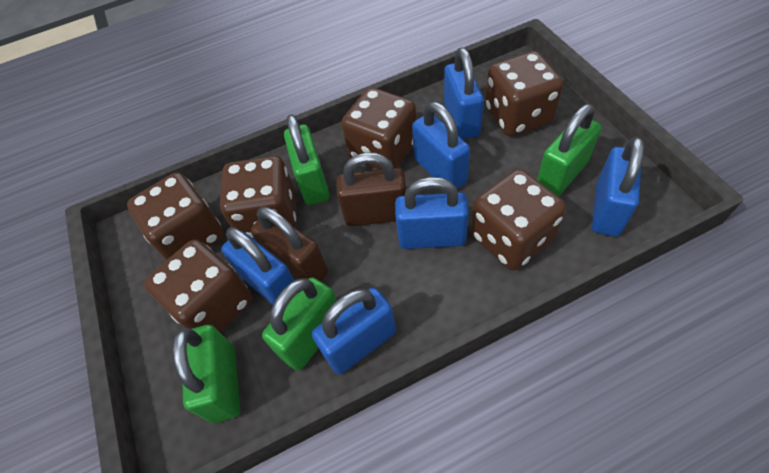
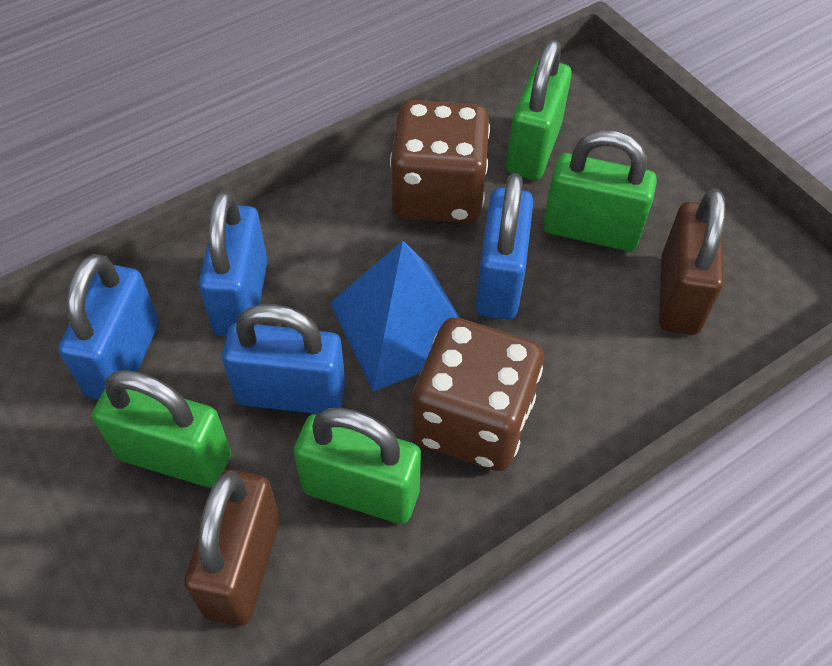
blue padlock: [221,227,295,305] [312,288,396,374] [395,177,469,249] [412,102,470,189] [444,48,484,139] [592,137,644,237] = 6 -> [58,254,159,400] [198,191,268,337] [222,304,346,414] [476,173,534,320] = 4
blue pyramid: none = 0 -> [330,241,460,391] = 1
brown dice: [127,172,224,260] [144,240,252,332] [220,156,296,239] [341,88,417,170] [471,169,566,271] [485,51,564,136] = 6 -> [390,100,490,223] [412,318,543,471] = 2

